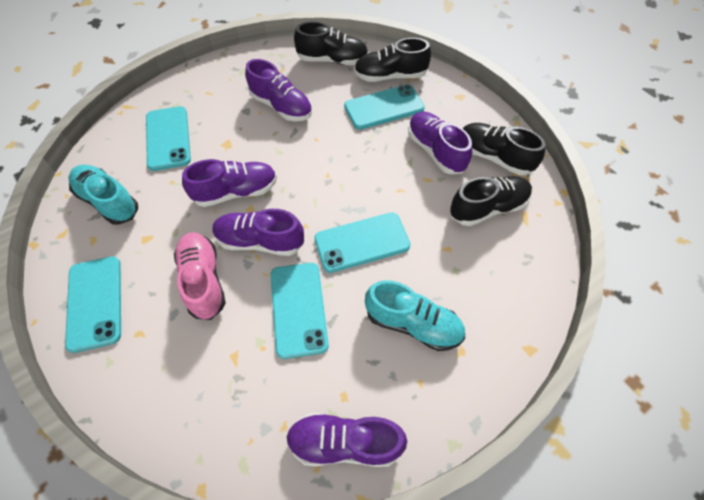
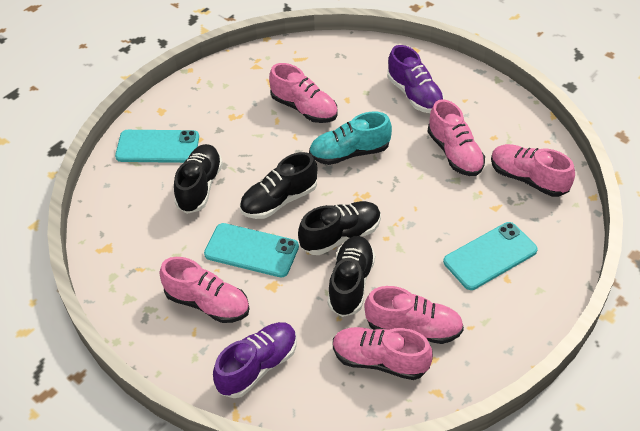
pink shoe: [174,232,226,320] = 1 -> [160,257,250,323] [269,63,338,123] [333,327,433,380] [364,286,464,344] [428,99,485,176] [491,144,575,197] = 6
purple shoe: [182,159,277,207] [212,209,304,256] [245,59,312,121] [286,413,407,467] [408,111,472,174] = 5 -> [213,322,297,398] [387,45,444,113] = 2
turquoise phone: [65,256,121,353] [146,106,191,171] [271,263,329,359] [314,212,411,273] [344,84,425,130] = 5 -> [115,130,199,163] [204,223,299,277] [443,222,538,290] = 3
turquoise shoe: [68,165,138,225] [365,280,465,351] = 2 -> [309,112,392,165] = 1

